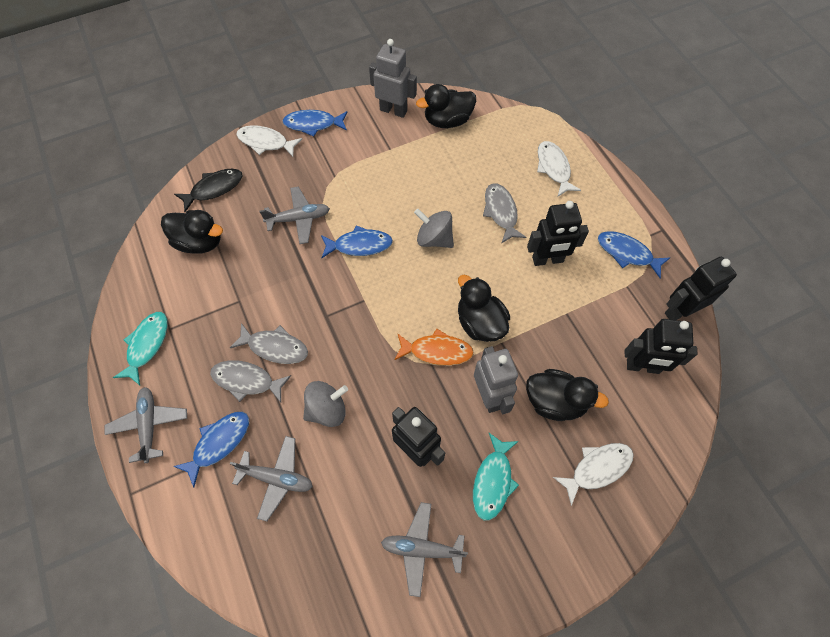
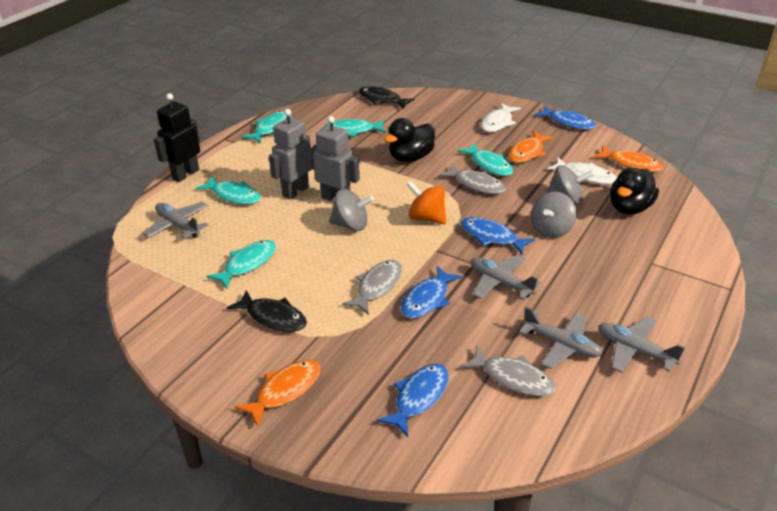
black duck: [161,210,223,254] [416,84,476,128] [458,275,510,342] [526,369,609,421] = 4 -> [384,118,435,162] [610,168,659,214] = 2
black fish: [174,169,243,212] = 1 -> [227,290,307,332] [359,86,415,109] = 2
black robot: [392,407,445,467] [527,201,589,266] [625,319,697,374] [665,257,737,320] = 4 -> [154,93,200,182] = 1
grey spinning top: [303,381,348,427] [414,209,454,248] = 2 -> [329,189,374,231] [531,192,577,238] [546,165,594,205] = 3
orange fish: [395,328,474,366] = 1 -> [234,360,320,427] [508,131,554,163] [593,145,663,172] = 3
orange spinning top: none = 0 -> [407,181,446,224] = 1
turquoise fish: [113,312,168,385] [473,433,519,520] = 2 -> [196,176,261,204] [206,240,276,289] [242,111,291,143] [325,119,386,137] [457,143,513,176] = 5
white fish: [236,125,302,157] [537,141,581,197] [553,443,634,506] = 3 -> [481,103,521,133] [548,157,617,185] = 2

